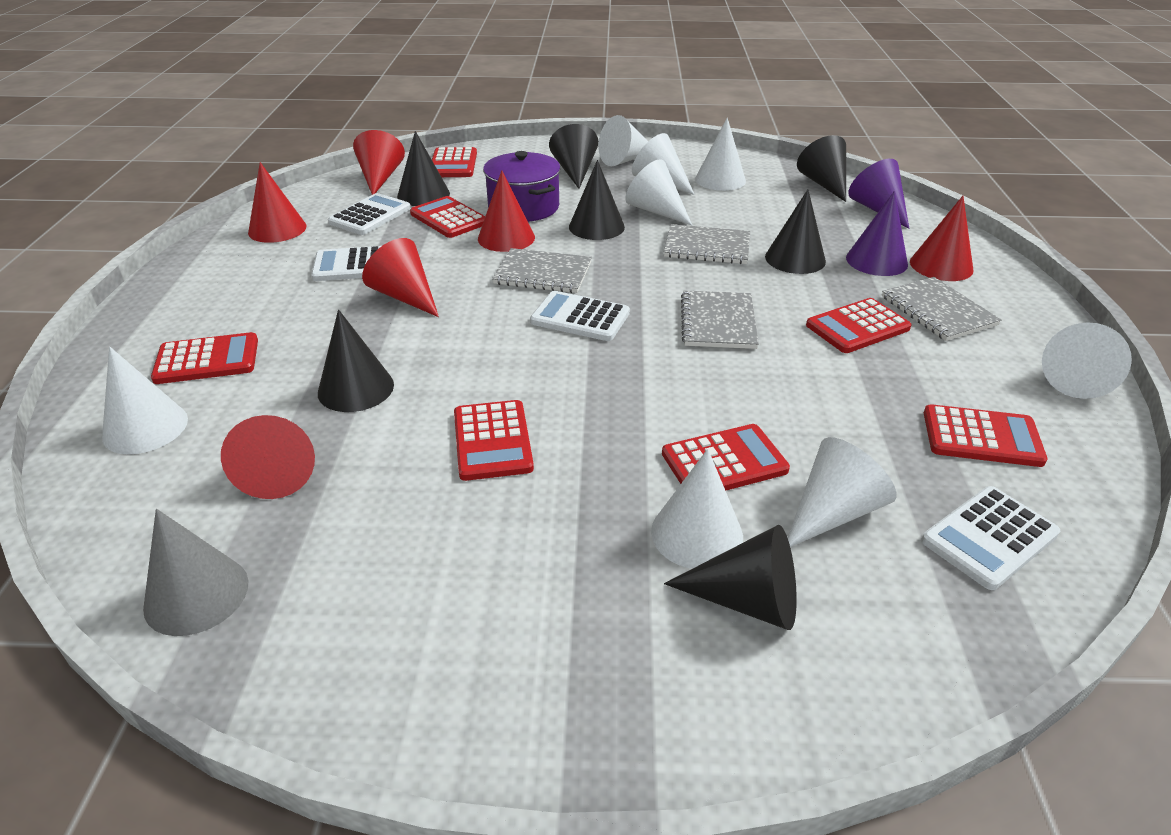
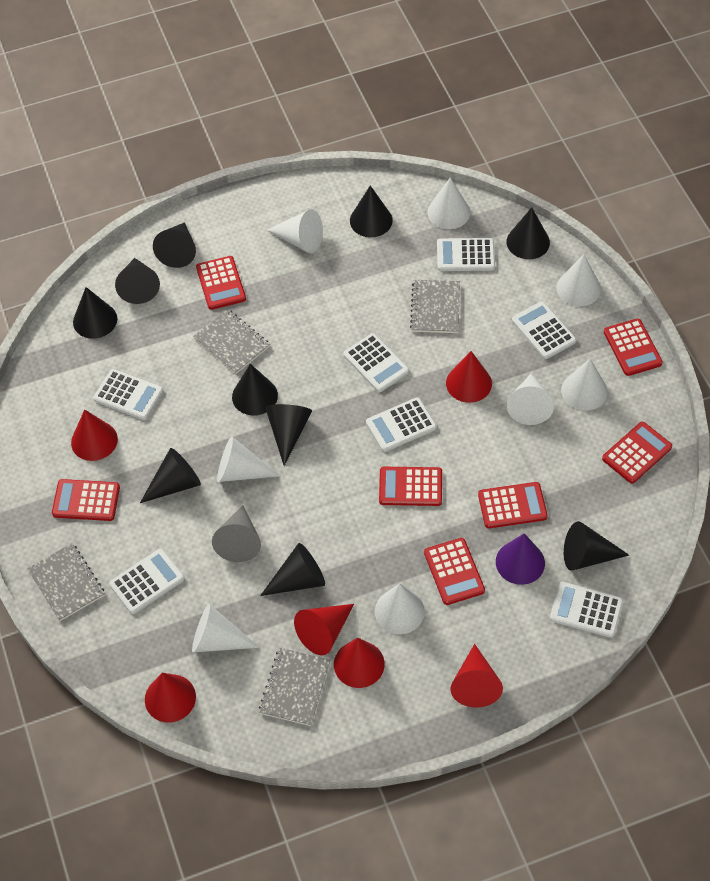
black cone: [318,310,394,412] [397,131,450,206] [549,124,598,189] [569,160,625,240] [664,525,797,630] [765,189,826,274] [797,135,846,202] = 7 -> [73,287,117,339] [115,258,160,304] [140,448,201,503] [153,222,196,268] [232,364,278,415] [260,543,325,596] [265,404,312,466] [350,185,393,237] [506,207,550,259] [564,521,629,570] = 10
purple cone: [846,191,908,276] [848,159,909,229] = 2 -> [496,533,545,585] = 1
purple pot: [483,151,561,222] = 1 -> none = 0
white calculator: [311,246,381,281] [328,193,411,235] [530,291,630,341] [921,486,1060,590] = 4 -> [93,369,163,420] [109,549,185,614] [344,333,409,392] [366,397,437,452] [437,238,495,271] [512,301,576,359] [550,582,623,638] = 7

